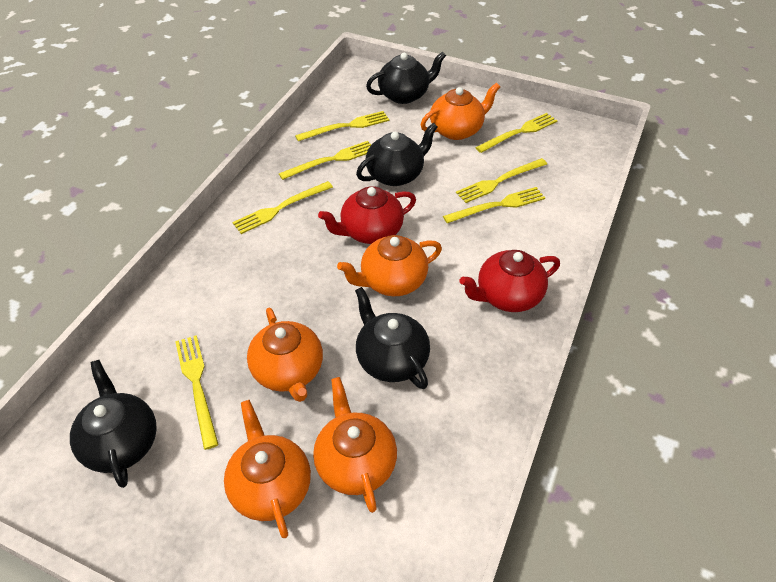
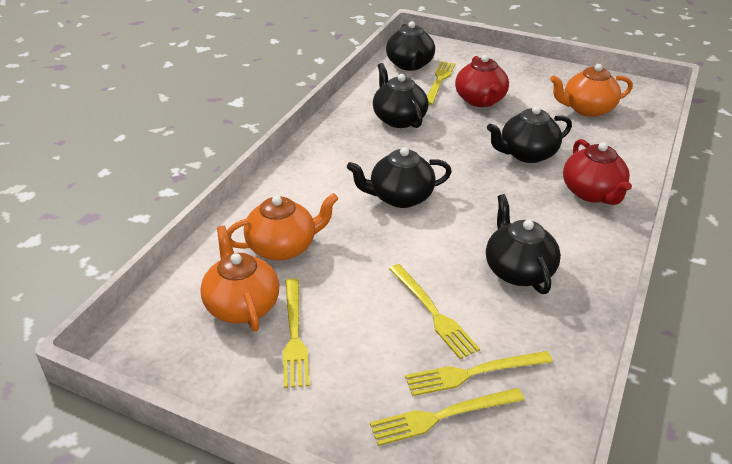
black teapot: [70,360,157,488] [355,287,430,389] [356,123,438,186] [366,52,446,104] = 4 -> [347,147,452,208] [373,63,428,128] [386,21,435,71] [486,194,561,294] [487,106,572,163] = 5
orange teapot: [224,400,311,539] [247,308,323,402] [313,377,397,513] [337,235,442,296] [421,83,500,140] = 5 -> [200,226,279,332] [227,193,339,261] [550,64,633,117] = 3
yellow fork: [175,335,219,450] [232,181,333,234] [279,141,371,180] [295,111,389,141] [443,187,545,223] [456,158,547,203] [475,113,557,153] = 7 -> [283,278,310,388] [370,388,524,446] [389,264,480,359] [405,351,553,396] [427,61,456,105] = 5

